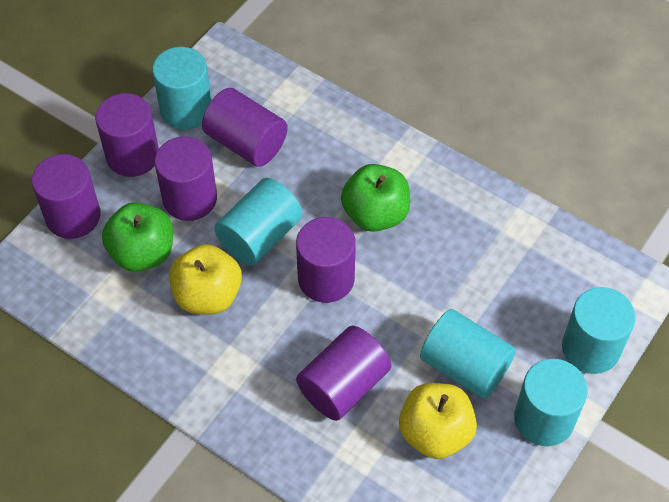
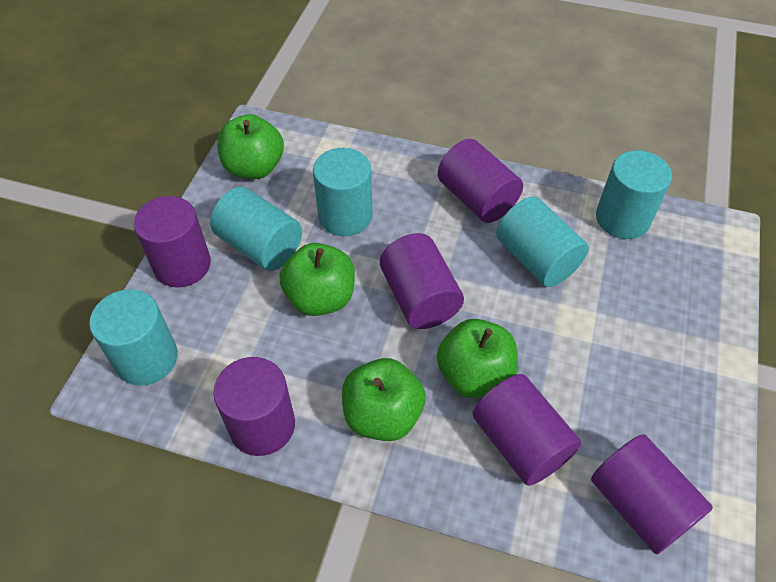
green apple: [102,202,173,272] [341,164,410,232] = 2 -> [217,114,284,179] [280,243,355,316] [342,358,426,441] [437,319,518,398] = 4
yellow apple: [169,244,242,314] [399,383,477,459] = 2 -> none = 0

